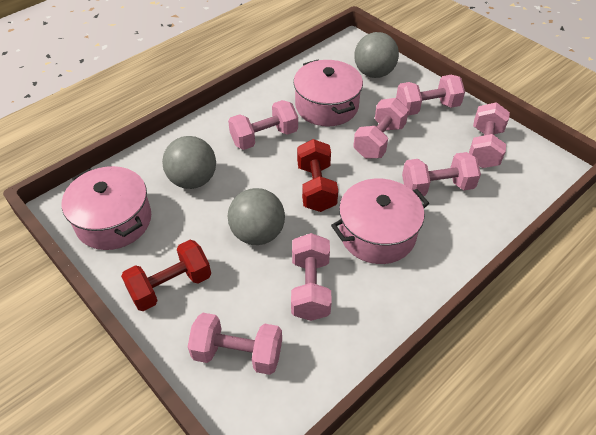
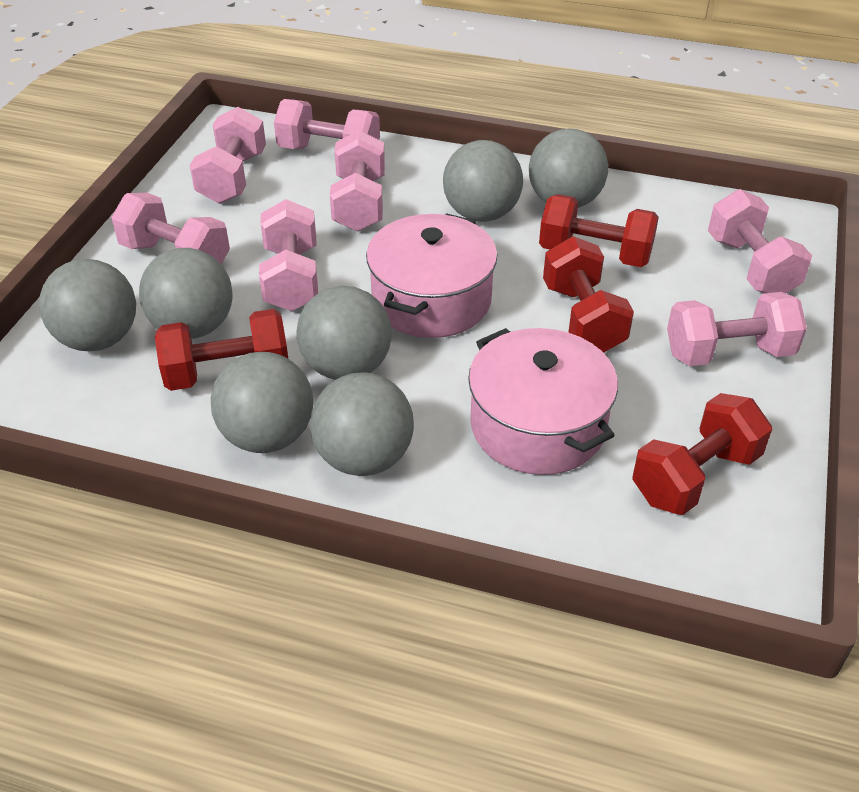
grey ball: [162,136,216,189] [228,188,285,245] [354,32,399,78] = 3 -> [39,259,136,351] [139,248,233,339] [211,352,313,453] [296,286,391,380] [310,372,414,476] [443,140,523,222] [529,128,608,208] = 7
pink pot: [62,166,151,250] [293,60,363,127] [331,179,429,264] = 3 -> [366,213,497,338] [468,328,618,475] = 2
red dumbbell: [121,240,211,311] [297,139,338,212] = 2 -> [155,309,288,391] [539,194,659,267] [543,236,634,353] [632,393,772,515] = 4

